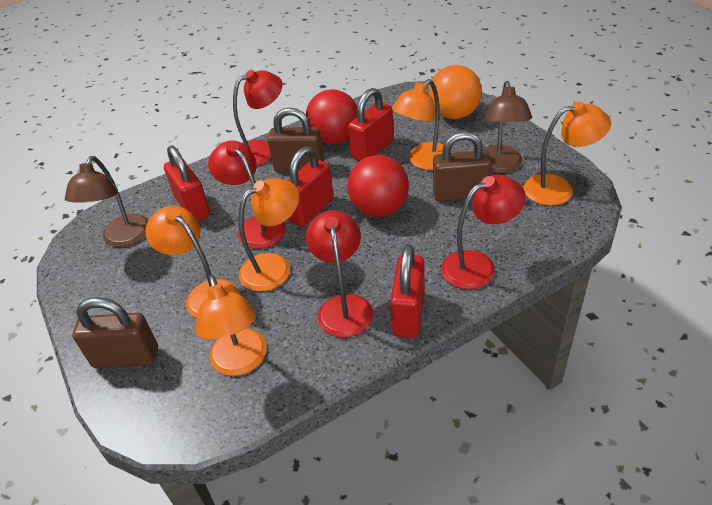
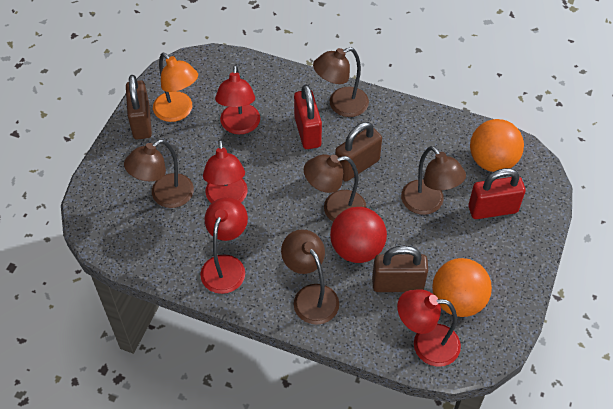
brown lamp: [65,156,149,247] [483,81,532,173] = 2 -> [124,139,194,208] [281,229,339,325] [304,154,367,222] [313,47,369,117] [401,146,466,215] = 5
orange ball: [429,65,482,119] = 1 -> [432,258,492,317] [470,119,524,172] = 2
orange lamp: [145,206,239,318] [196,275,267,376] [239,178,299,291] [392,79,452,170] [524,102,611,206] = 5 -> [153,53,198,122] = 1
red ball: [306,89,357,144] [347,155,409,217] = 2 -> [330,207,387,263] = 1
red padlock: [164,145,210,221] [288,147,334,227] [348,88,394,161] [390,244,425,338] = 4 -> [294,84,322,149] [468,168,526,219] = 2

